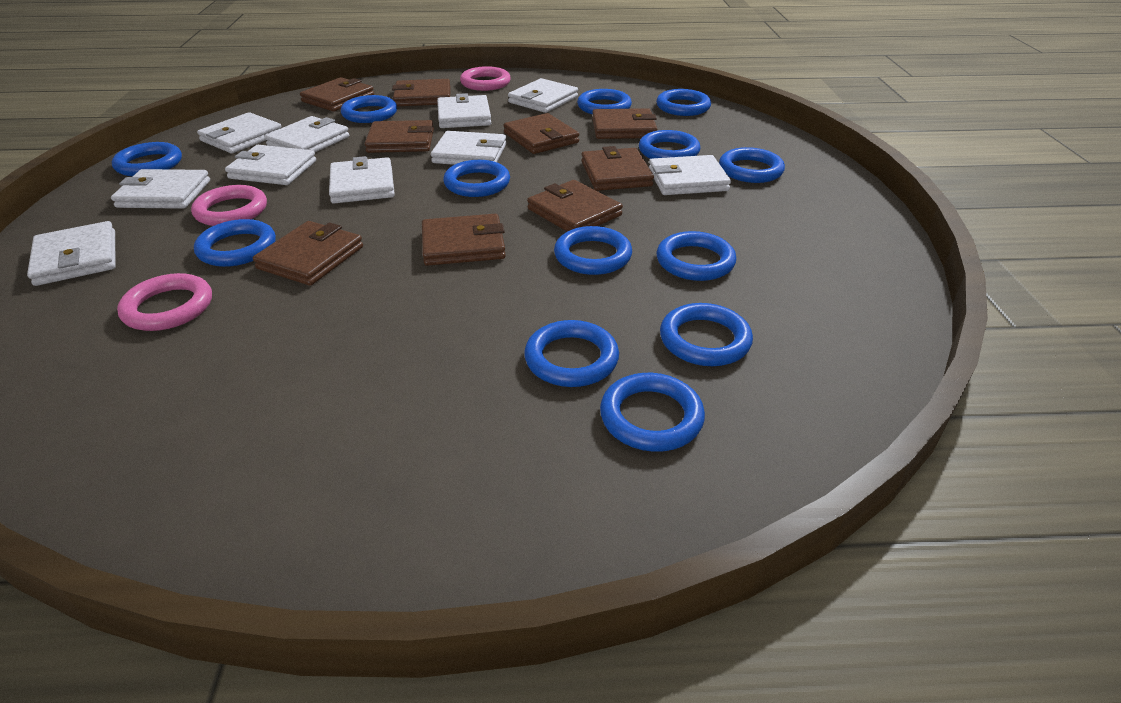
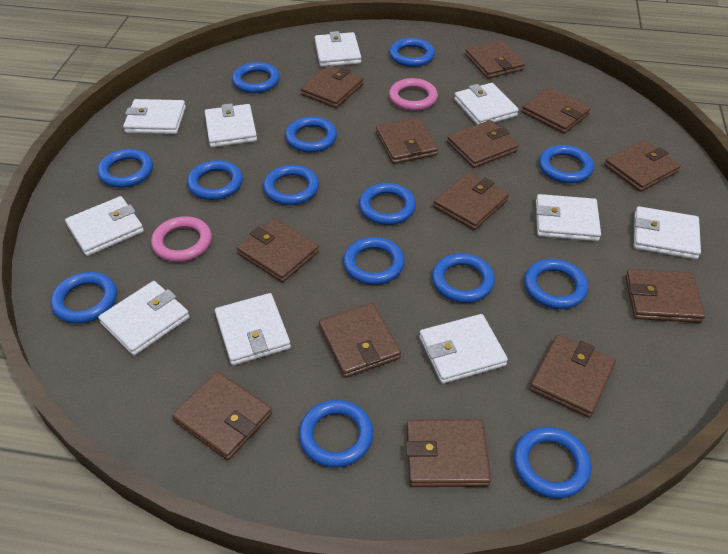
blue ring: [112,142,182,176] [194,219,276,267] [341,95,397,123] [443,160,510,197] [524,320,619,387] [554,226,632,275] [577,89,632,114] [600,373,705,452] [639,130,701,159] [656,89,711,116] [657,231,736,281] [660,303,753,366] [719,147,785,183] = 13 -> [51,272,117,324] [97,149,153,188] [187,160,243,200] [232,62,280,93] [263,165,319,205] [285,117,337,153] [299,400,373,468] [343,237,405,285] [359,183,416,225] [389,38,435,67] [432,253,495,303] [513,427,591,499] [524,259,588,309] [539,145,594,183] = 14
brown wallet: [253,221,363,286] [300,77,374,111] [365,120,434,153] [392,79,450,106] [422,214,506,266] [503,113,579,154] [527,180,623,231] [581,146,654,191] [592,108,657,139] = 9 -> [172,372,272,460] [237,219,319,283] [300,65,364,108] [319,303,401,378] [376,117,438,164] [406,420,491,487] [433,172,509,230] [447,120,519,168] [465,40,525,79] [522,87,591,134] [530,335,616,418] [604,140,681,192] [625,269,705,323] = 13
pink ring: [117,273,212,331] [191,185,267,226] [460,66,511,91] = 3 -> [151,216,212,262] [389,78,438,111] = 2

